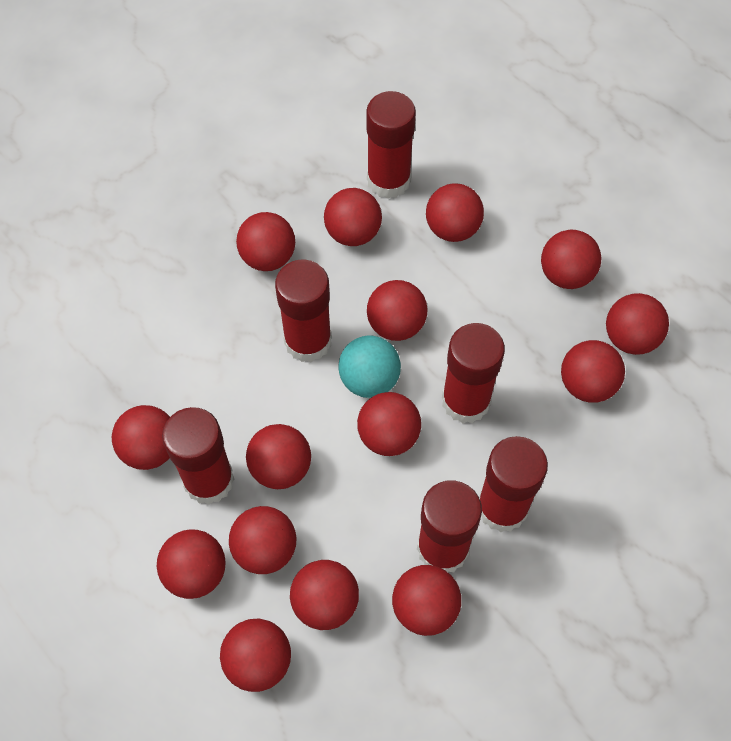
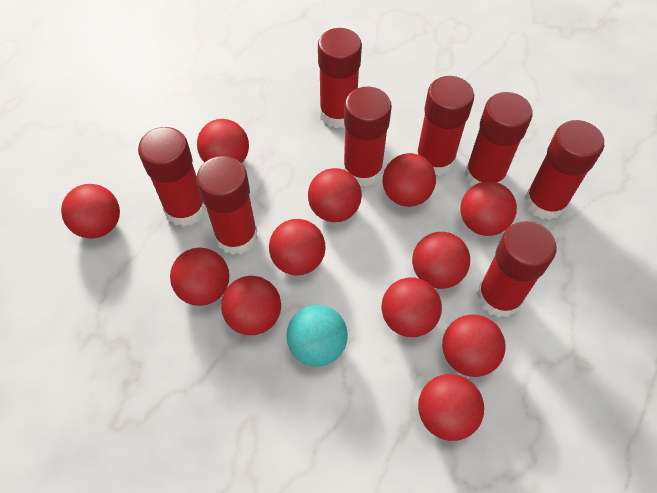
red ball: [112,405,170,470] [157,529,226,599] [220,619,291,692] [229,506,296,574] [236,212,295,271] [246,424,311,489] [290,560,359,630] [324,188,382,246] [357,392,421,456] [367,280,428,341] [392,565,461,636] [426,183,484,242] [541,230,601,289] [561,340,625,403] [606,293,669,355] = 15 -> [61,184,120,239] [170,248,229,306] [197,119,249,163] [221,276,281,335] [269,219,326,275] [308,168,362,222] [382,277,442,337] [383,153,436,207] [412,232,470,289] [418,374,484,441] [442,314,506,377] [460,181,517,236] = 12
red glue stick: [162,407,234,505] [275,260,332,362] [366,91,416,199] [417,480,482,572] [442,323,505,423] [479,436,548,532] = 6 -> [138,127,206,227] [196,156,258,255] [318,28,362,128] [343,87,392,187] [416,76,474,176] [464,92,533,186] [477,221,557,318] [525,120,604,220] = 8

